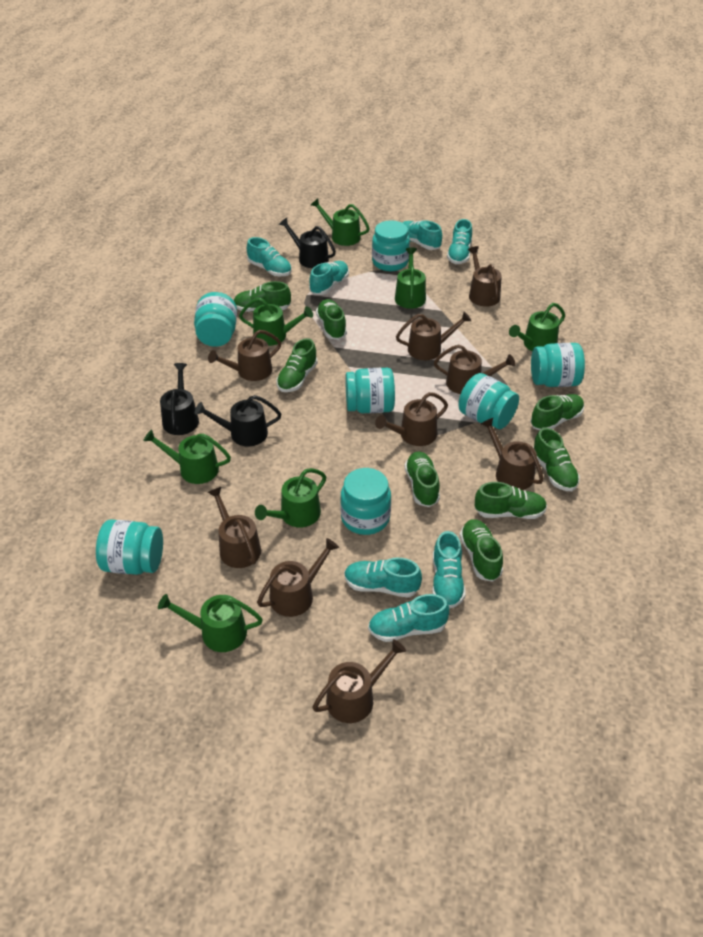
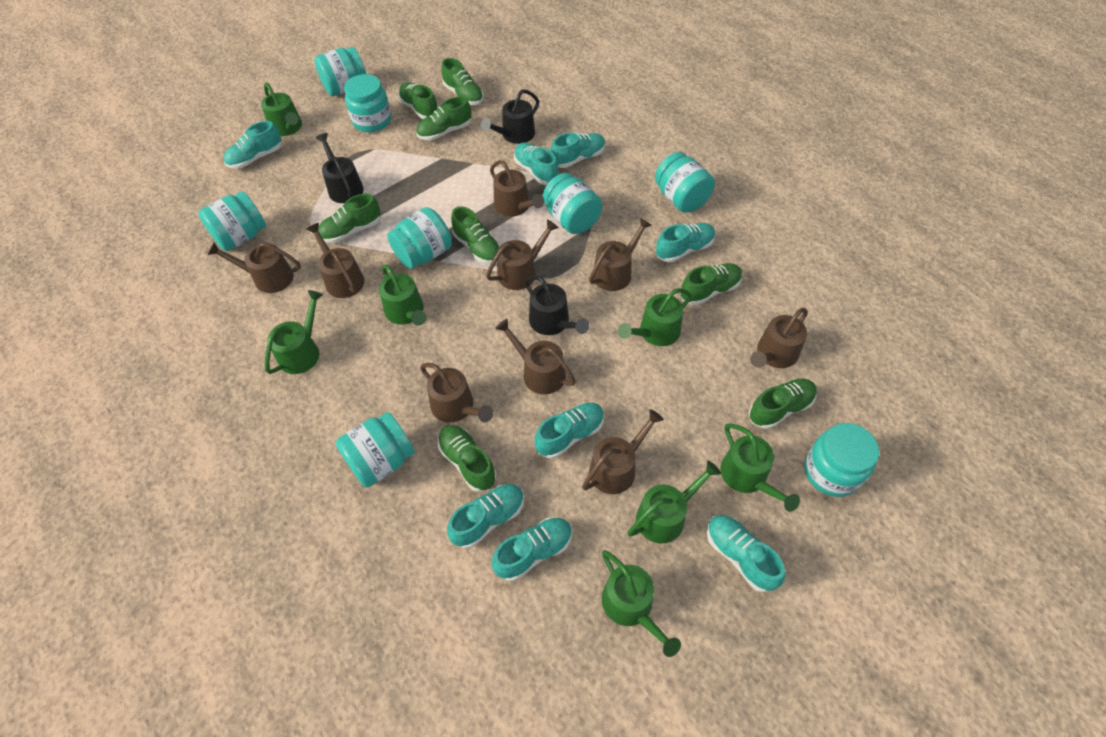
turquoise jar: [96,519,163,575] [194,292,237,347] [340,468,391,535] [345,368,395,413] [372,220,410,271] [458,373,519,429] [531,343,585,387] = 7 -> [198,191,266,251] [314,47,366,96] [336,412,415,488] [344,74,391,132] [387,207,452,269] [543,173,603,234] [655,152,715,213] [804,423,879,497] = 8
turquoise shoe: [247,237,292,276] [309,261,349,295] [344,557,422,597] [368,594,449,642] [402,220,442,250] [432,531,466,609] [447,219,472,264] = 7 -> [223,121,282,169] [447,484,524,549] [491,518,572,581] [514,143,559,185] [535,403,604,459] [550,133,606,168] [656,223,716,262] [707,515,785,592] = 8

